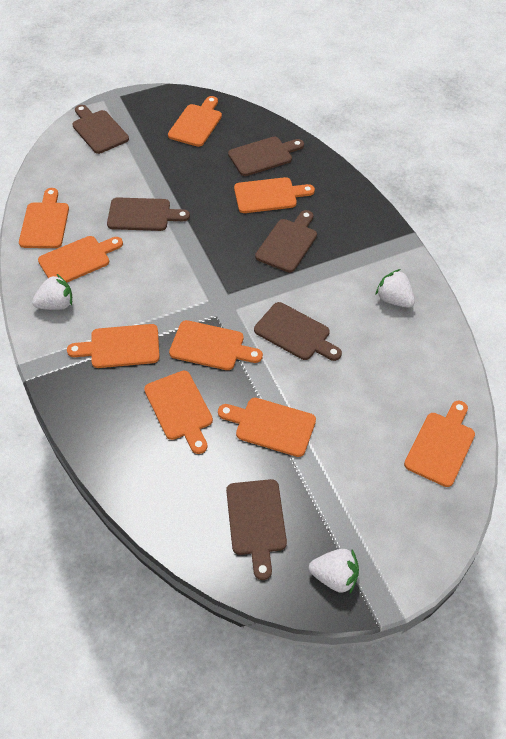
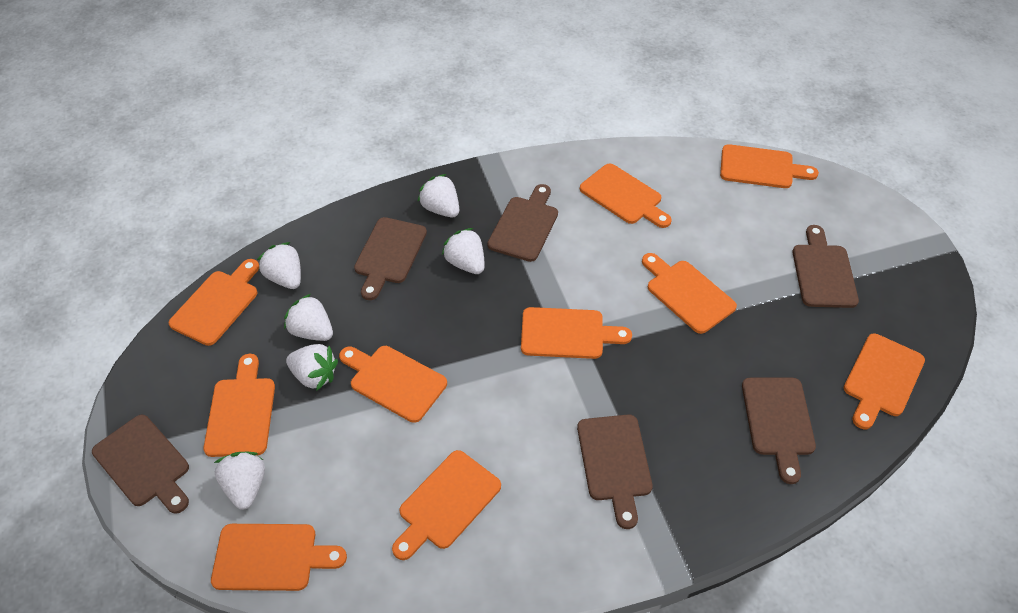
orange cutting board: [19,188,69,248] [38,236,123,282] [67,324,160,368] [144,371,213,454] [168,96,222,147] [169,320,263,370] [218,398,316,457] [234,177,315,213] [404,401,475,487] = 9 -> [168,259,259,346] [203,354,275,457] [211,524,347,591] [339,346,447,423] [392,450,501,560] [521,307,632,359] [580,163,672,228] [642,253,737,334] [720,144,819,188] [844,334,925,429] = 10
white strawberry: [32,274,73,310] [309,549,359,593] [375,269,415,308] = 3 -> [214,452,265,510] [257,242,301,289] [284,294,333,341] [286,344,338,390] [418,174,459,217] [442,228,485,274] = 6

